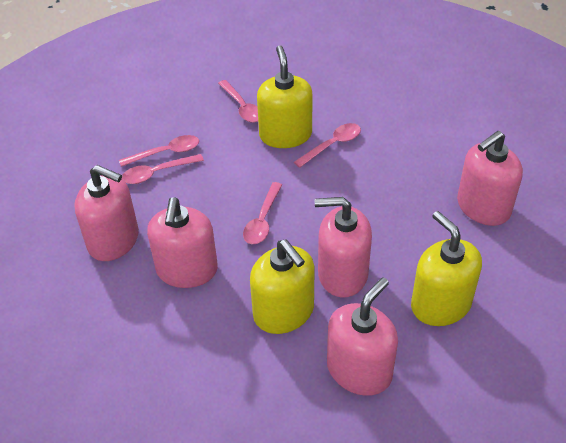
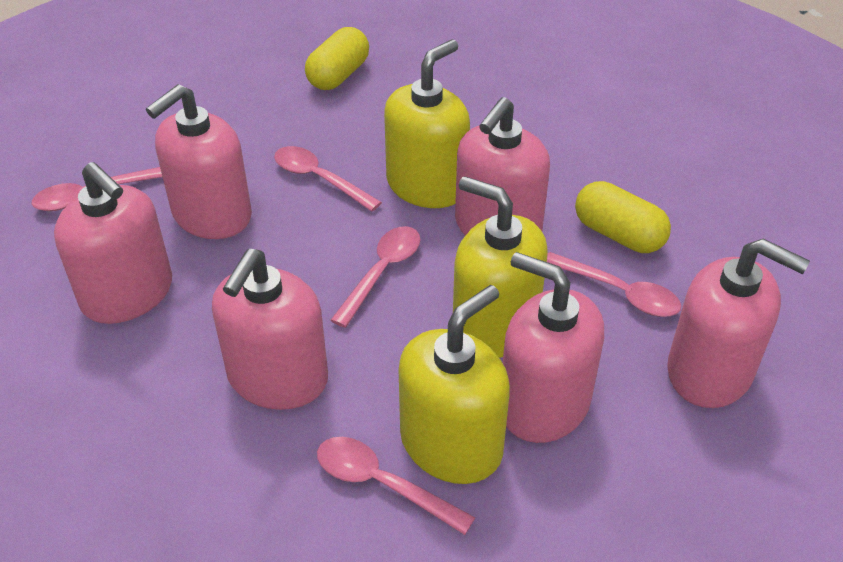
pink soap dispenser: [74,165,139,261] [147,197,218,288] [315,197,372,298] [327,278,398,396] [457,131,523,226] = 5 -> [54,162,172,324] [146,84,252,239] [212,249,328,410] [455,97,550,236] [503,252,604,443] [667,239,810,408] = 6
yellow capsule: none = 0 -> [305,27,369,90] [575,181,671,253] = 2

